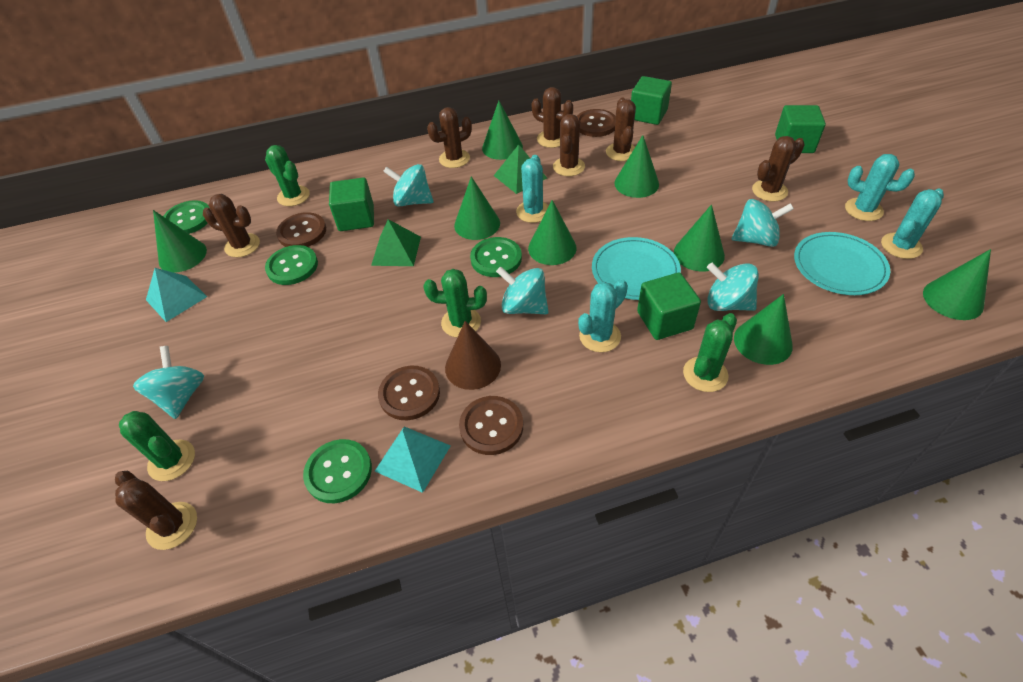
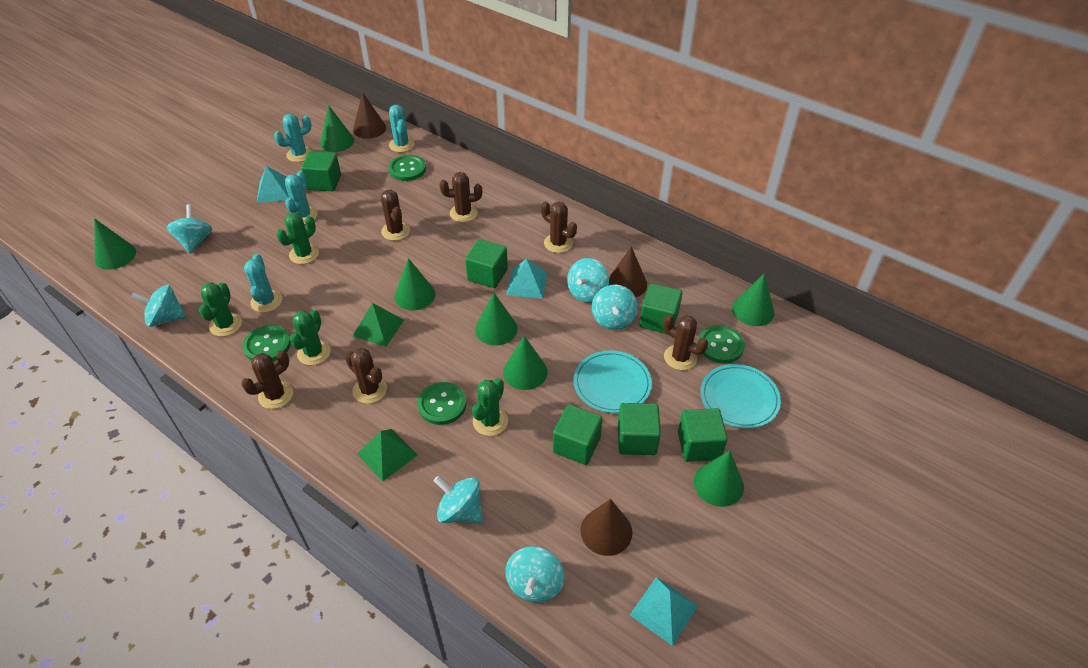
brown button: [276,212,326,247] [378,366,440,420] [459,396,523,455] [577,109,616,137] = 4 -> none = 0
brown cactus: [115,471,197,550] [203,194,260,257] [427,107,472,168] [531,87,573,148] [553,114,585,176] [606,98,636,161] [752,136,805,202] = 7 -> [241,350,293,409] [345,348,387,404] [381,190,410,241] [440,172,482,222] [541,201,577,253] [663,315,708,370] = 6
brown cone: [445,321,501,390] = 1 -> [353,92,386,139] [580,499,633,556] [609,246,647,297] = 3
green cone: [153,210,207,273] [454,176,500,240] [482,101,523,160] [528,200,577,265] [614,135,659,198] [674,204,725,272] [734,294,793,365] [923,249,991,320] = 8 -> [94,218,136,270] [320,105,354,152] [394,258,435,311] [475,293,518,346] [503,336,548,390] [694,451,744,507] [732,274,774,326] = 7
green cube: [329,178,374,231] [631,76,672,125] [637,272,701,340] [775,105,826,153] = 4 -> [301,151,341,191] [465,239,508,288] [553,404,603,465] [618,403,661,455] [639,283,683,334] [678,408,728,462] = 6
turquoise pyramid: [146,268,207,322] [375,427,451,493] = 2 -> [257,166,289,203] [507,259,547,299] [630,577,698,646] = 3
turquoise spinning top: [133,346,204,419] [383,164,434,207] [496,266,549,314] [707,263,759,311] [732,199,794,247] = 5 -> [131,285,187,327] [166,204,212,254] [434,476,483,523] [505,546,564,603] [567,258,609,303] [592,285,638,330] = 6

